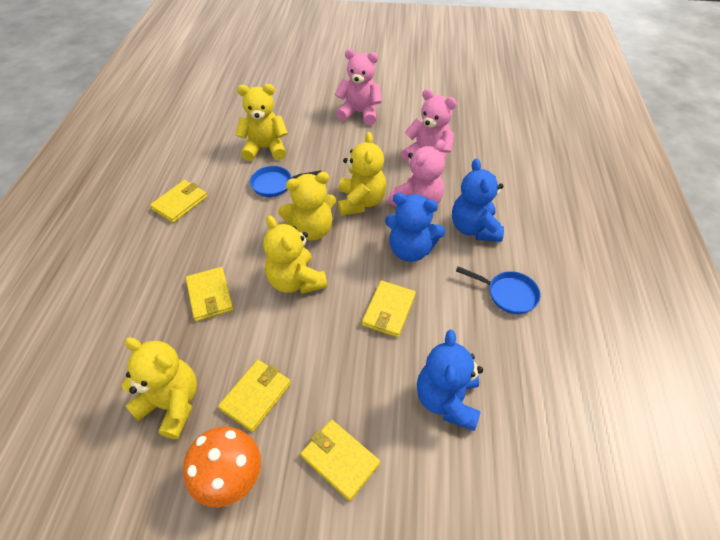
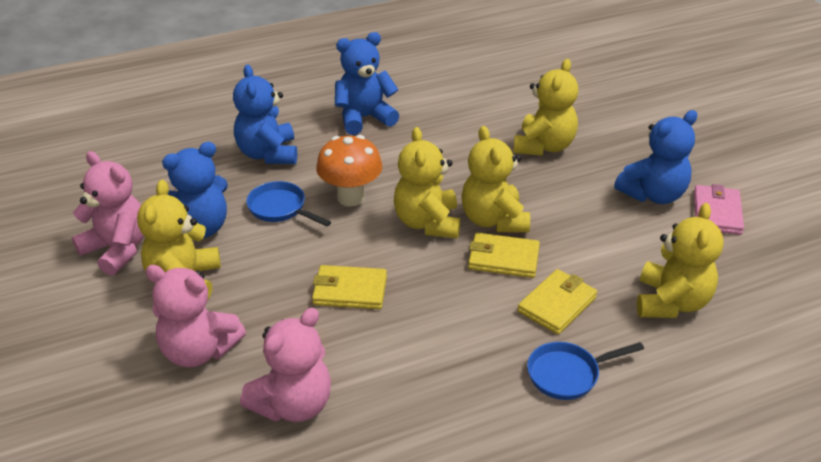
blue teddy bear: [385,193,445,262] [417,330,483,431] [452,159,504,242] = 3 -> [162,142,228,238] [233,64,297,164] [335,32,399,135] [614,110,698,204] = 4
pink wallet: none = 0 -> [694,184,744,235] = 1
yellow wallet: [150,180,207,223] [186,267,234,321] [218,360,291,432] [300,420,380,501] [362,281,416,338] = 5 -> [312,265,387,309] [468,233,540,278] [518,269,597,334] = 3

